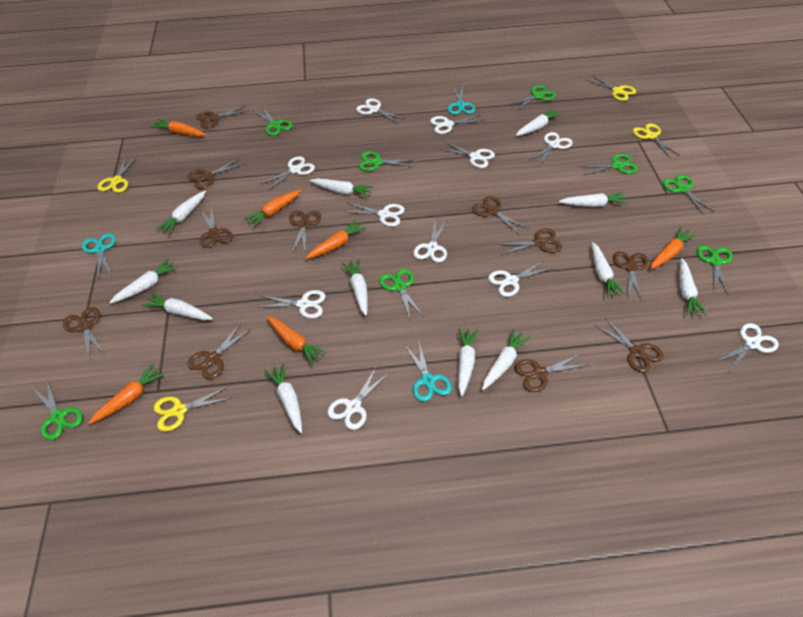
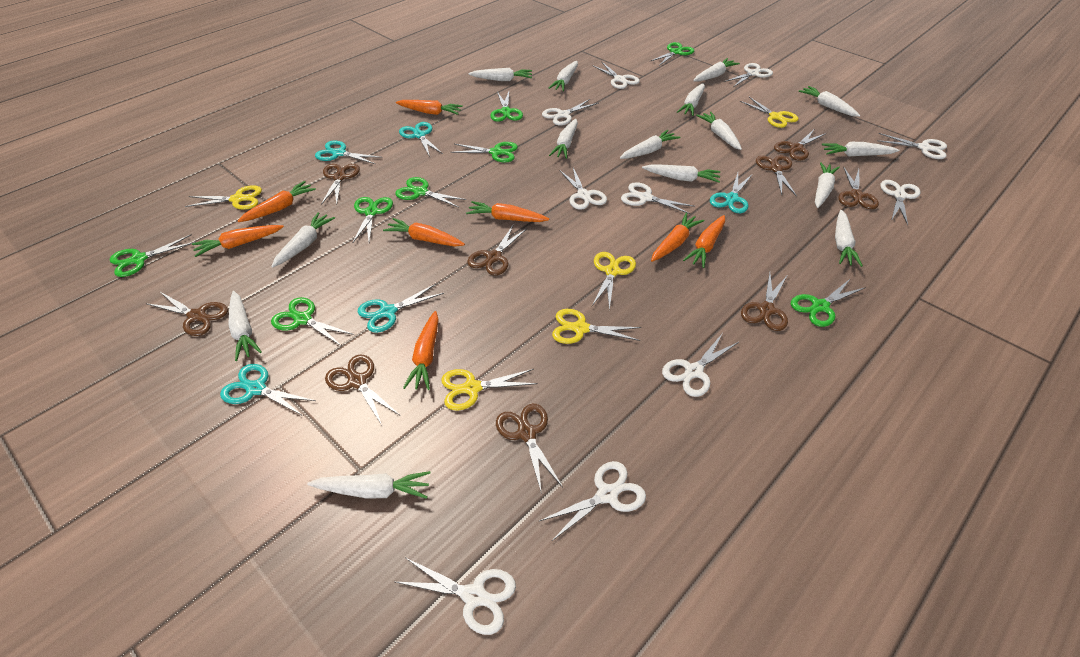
brown scissors: [63,307,104,361] [187,158,245,189] [187,323,251,379] [196,105,250,128] [200,207,233,248] [289,211,321,253] [472,196,528,234] [497,228,562,255] [515,353,588,392] [595,317,664,373] [613,251,648,301] = 11 -> [146,291,228,336] [321,164,360,205] [325,354,401,425] [467,225,527,275] [496,404,563,494] [741,273,788,331] [756,156,797,196] [774,130,827,160] [838,167,879,209] = 9
orange carrot: [88,364,165,424] [151,119,206,137] [244,189,301,227] [266,316,327,365] [306,220,366,259] [650,227,696,269] = 6 -> [192,225,284,257] [238,181,316,222] [383,218,465,246] [396,100,463,115] [403,311,439,390] [466,201,549,222] [651,213,704,262] [683,215,725,268] = 8
turquoise scissors: [82,233,116,277] [404,340,452,402] [448,85,475,114] = 3 -> [220,364,316,416] [315,141,383,164] [358,284,444,333] [399,122,443,157] [710,173,753,213] = 5
white carrot: [109,258,178,304] [142,292,213,320] [156,191,206,235] [265,363,302,433] [310,178,373,197] [342,259,368,316] [458,328,478,396] [482,329,531,390] [516,108,562,136] [559,192,628,207] [592,242,626,297] [679,258,707,316] = 12 -> [229,291,262,361] [271,212,335,268] [307,471,431,499] [468,68,532,81] [549,61,578,91] [549,119,578,159] [620,130,680,159] [642,164,721,183] [677,83,705,116] [693,58,740,82] [696,112,742,150] [799,86,860,117] [815,162,840,208] [822,142,899,157] [835,210,863,267] = 15
white scissors: [257,290,326,318] [261,156,315,190] [328,368,389,430] [343,203,405,227] [356,98,405,124] [413,218,448,263] [430,115,482,134] [439,141,495,168] [488,260,553,297] [529,132,573,166] [716,323,779,373] = 11 -> [396,558,516,635] [539,461,646,541] [542,99,599,125] [559,168,607,210] [592,62,640,89] [621,182,695,214] [662,333,739,397] [724,63,773,87] [877,133,947,159] [880,180,921,225] = 10
yellow scissors: [97,156,137,193] [153,387,231,432] [586,75,636,101] [632,124,680,158] = 4 -> [185,185,262,210] [441,369,538,411] [552,309,641,344] [592,252,636,310] [740,97,799,128] = 5

